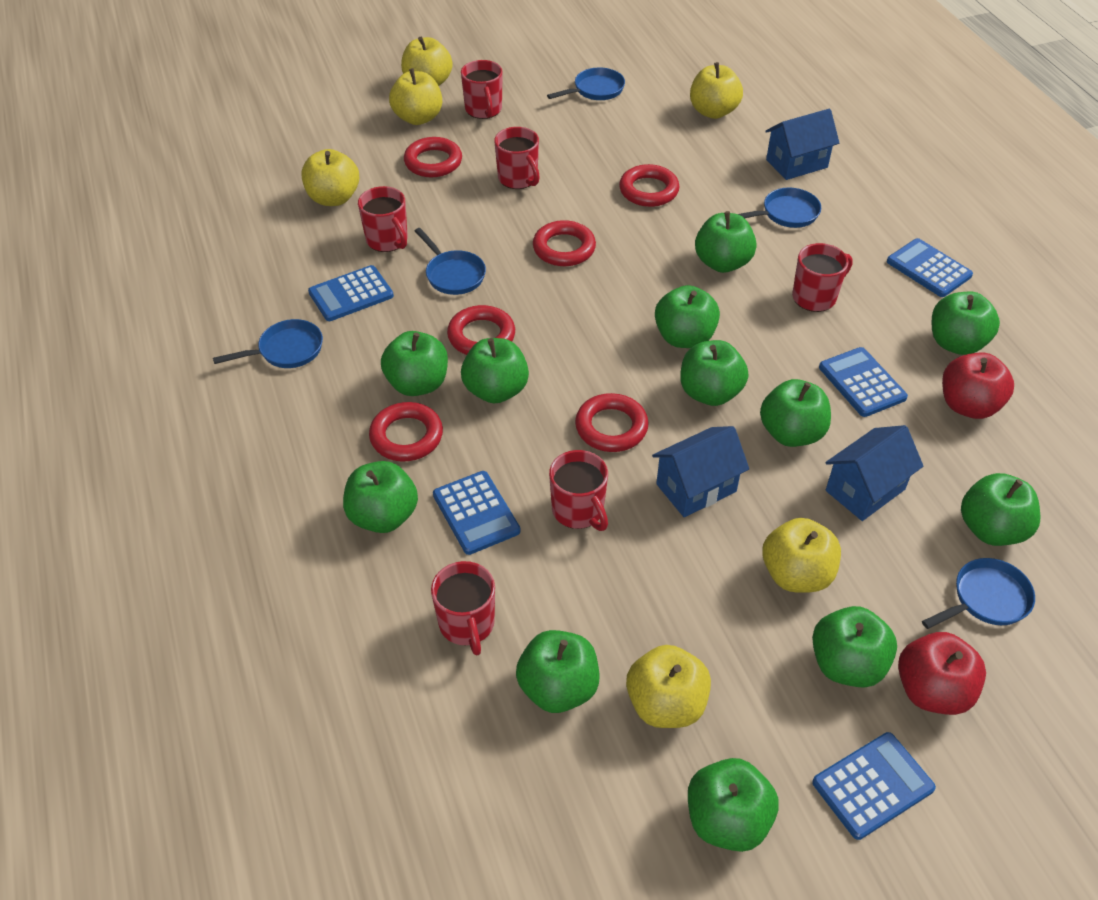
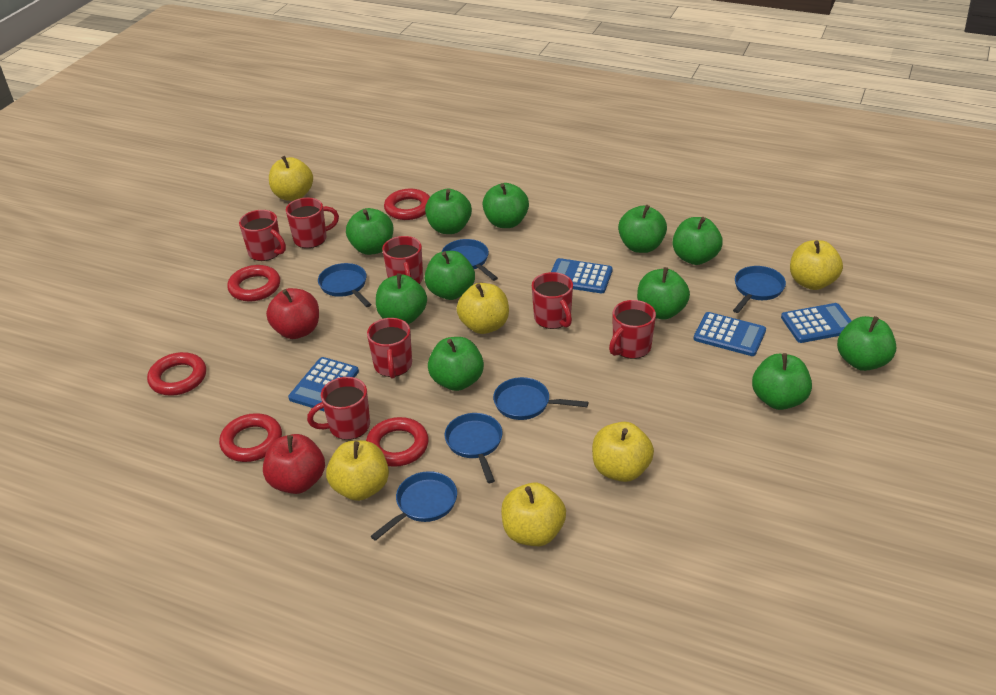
blue calculator: [308,265,394,321] [433,471,520,555] [812,732,936,840] [819,347,908,417] [887,238,973,297] = 5 -> [288,357,359,412] [551,258,612,293] [694,312,766,356] [781,303,852,343] = 4
blue house: [652,426,749,517] [765,109,839,180] [825,425,923,521] = 3 -> none = 0
blue pan: [213,319,323,368] [415,228,486,295] [547,67,625,100] [738,188,821,228] [922,558,1035,629] = 5 -> [318,263,371,307] [371,471,457,541] [442,239,498,281] [445,413,502,483] [493,377,588,420] [733,266,786,313] = 6
green apple: [343,461,418,533] [381,331,448,396] [461,338,529,403] [516,630,599,713] [655,285,720,348] [680,340,748,406] [688,758,779,852] [695,211,757,273] [760,379,831,447] [812,606,897,688] [932,292,1000,355] [961,473,1041,546] = 12 -> [346,208,393,255] [376,273,427,324] [425,188,472,234] [425,251,475,300] [428,337,484,391] [482,183,529,228] [618,205,667,253] [637,267,690,320] [673,217,723,265] [752,353,812,410] [837,316,896,371] = 11
red mug: [358,186,408,252] [431,561,495,656] [461,60,503,119] [494,127,540,189] [549,450,608,531] [792,243,853,312] = 6 -> [239,210,286,261] [286,198,339,248] [307,377,370,440] [367,318,412,378] [382,236,423,284] [532,272,573,329] [609,300,656,359] = 7
red ring: [369,402,443,461] [404,137,462,177] [447,305,515,355] [533,220,596,266] [575,393,649,452] [619,164,679,207] = 6 -> [147,352,206,396] [219,413,282,462] [227,265,280,301] [366,417,428,467] [384,189,430,220] = 5

